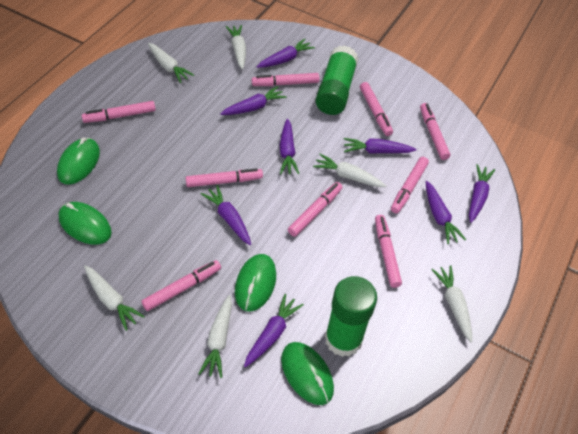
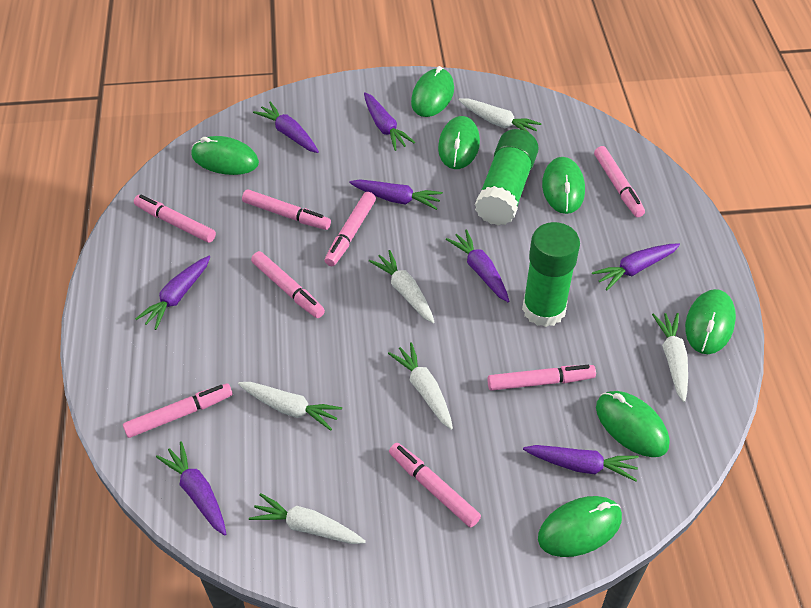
green mouse: [57,138,100,185] [59,202,112,245] [235,254,276,312] [281,342,334,405] = 4 -> [191,136,259,175] [411,66,454,117] [438,116,480,169] [538,496,622,557] [542,157,585,214] [596,391,670,457] [685,289,736,354] = 7
pink marker: [82,101,156,123] [141,260,221,311] [186,168,263,187] [252,73,320,86] [288,182,342,237] [360,82,393,136] [375,215,402,288] [391,157,429,214] [420,103,450,160] = 9 -> [123,383,233,438] [134,195,216,243] [242,189,331,230] [251,251,325,318] [325,192,376,266] [389,443,481,528] [487,365,596,391] [594,146,645,217] = 8

